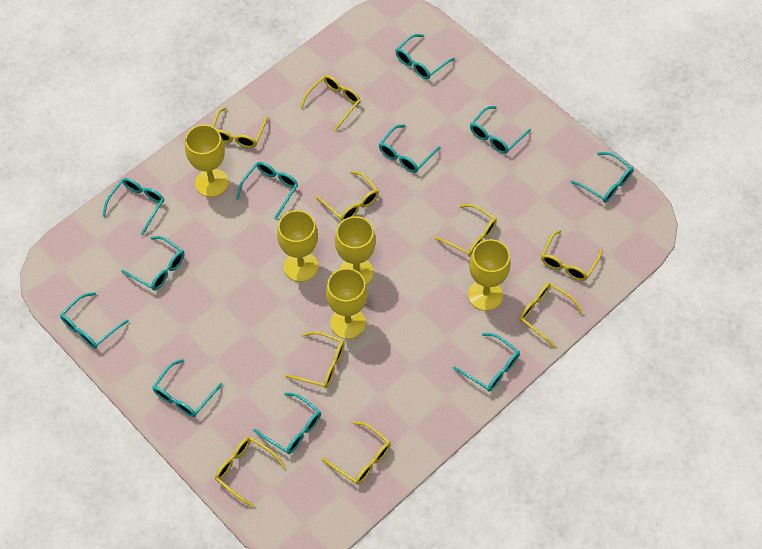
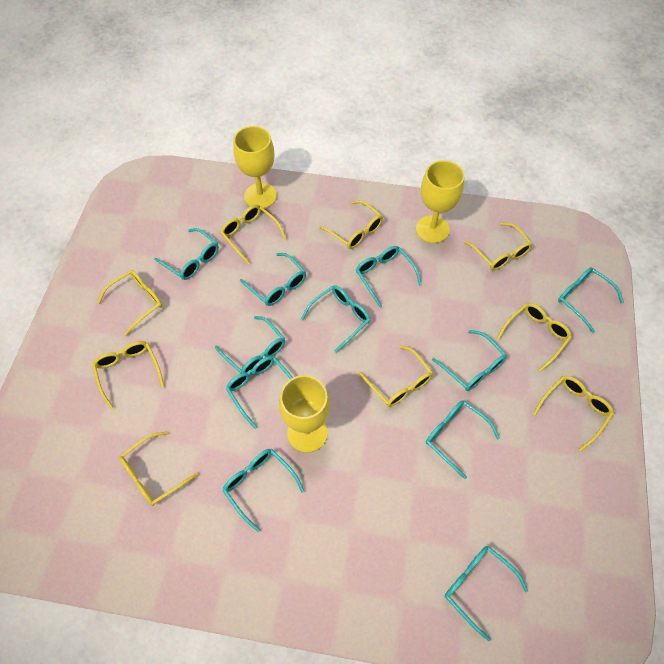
yellow goblet: [185,125,229,197] [277,210,318,282] [326,268,368,339] [335,216,376,285] [468,239,511,311] = 5 -> [233,126,277,208] [279,375,330,453] [416,160,464,243] = 3

